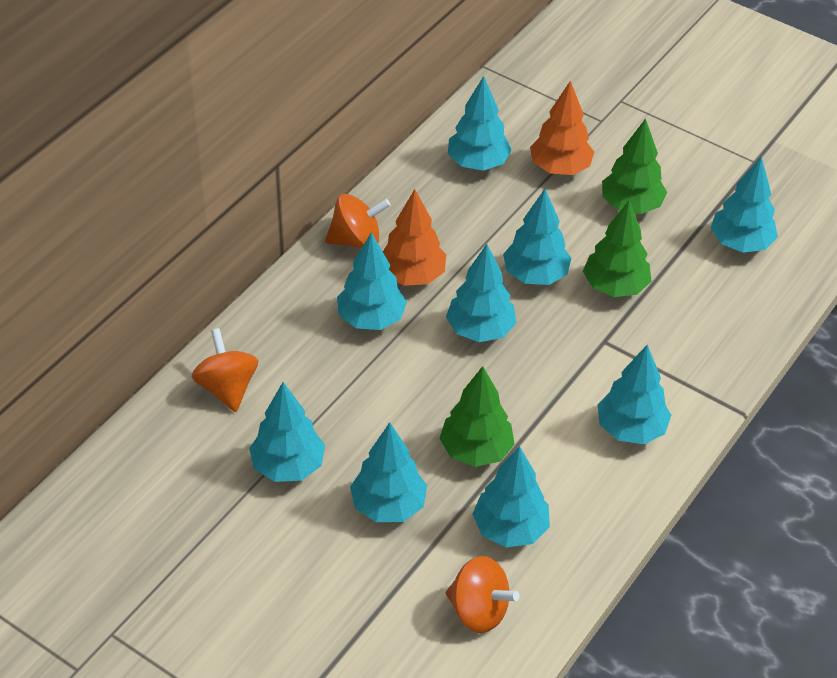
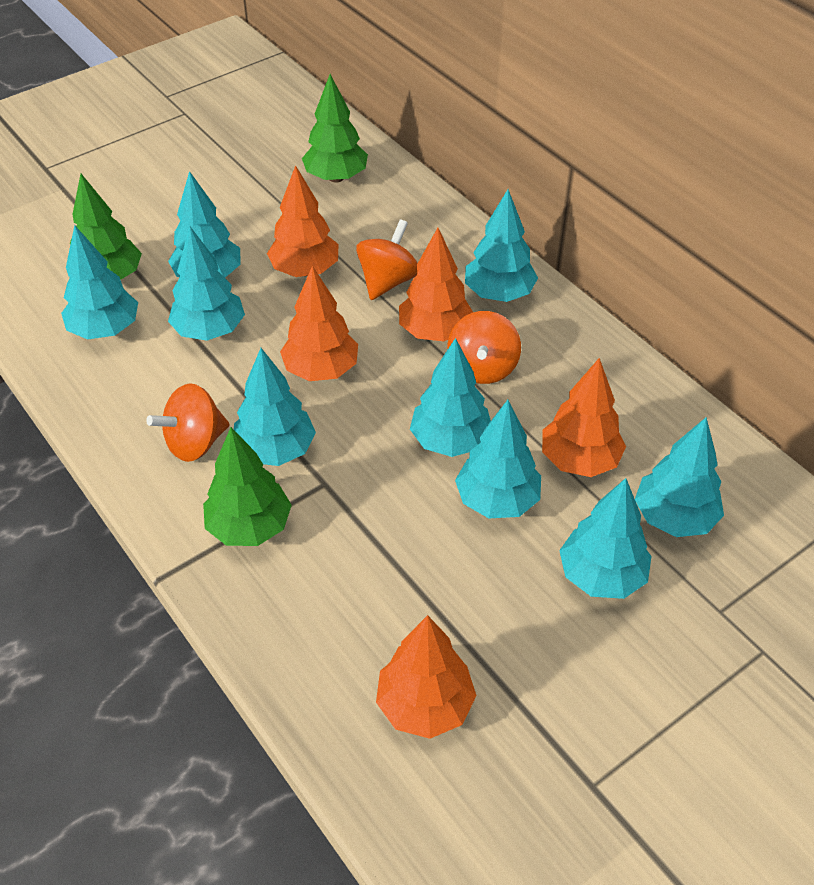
orange tree: [383,189,446,286] [530,81,594,175] = 2 -> [267,165,338,277] [280,266,358,381] [376,615,477,739] [399,228,473,341] [542,358,626,477] = 5

